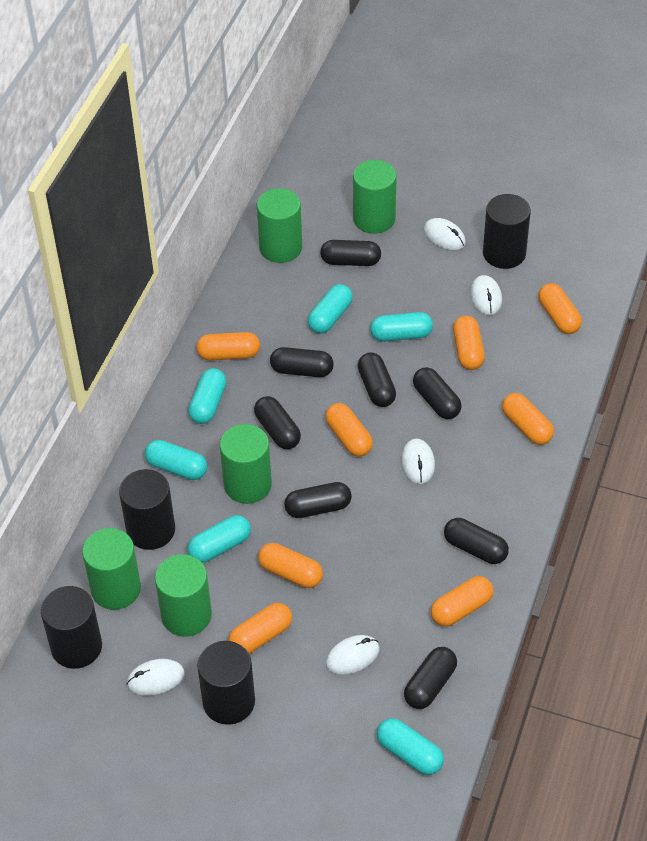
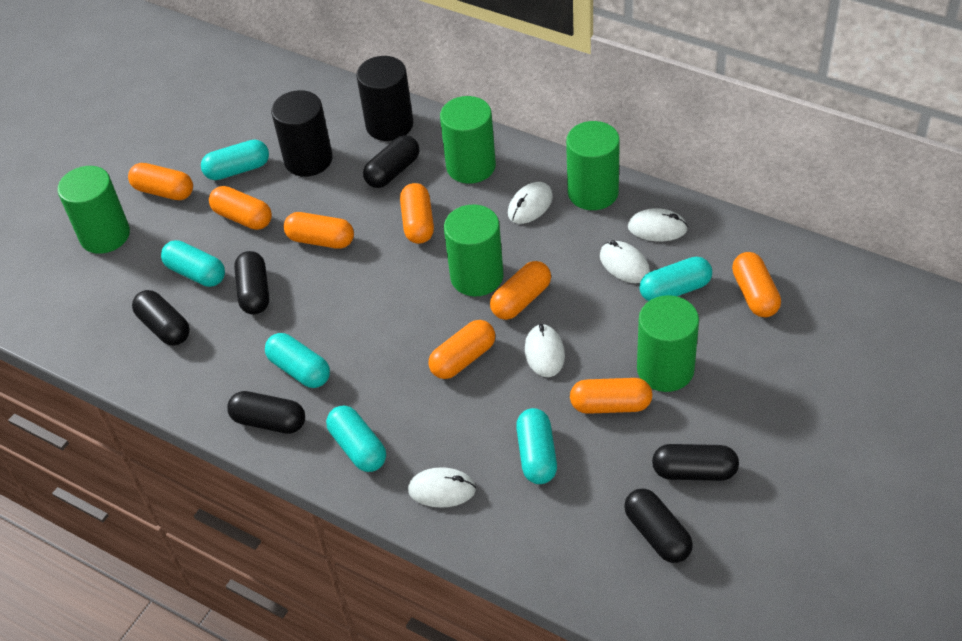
black capsule: [254,396,301,449] [270,347,334,377] [284,482,352,518] [320,240,381,266] [358,353,396,407] [404,647,457,709] [413,367,462,419] [444,518,509,564] = 8 -> [132,290,190,346] [227,391,305,434] [234,251,269,315] [363,135,419,188] [624,489,693,563] [652,444,739,481] = 6
black cylinder: [41,586,102,669] [119,469,175,550] [197,641,255,725] [483,194,531,269] = 4 -> [271,90,333,177] [357,56,413,141] = 2

